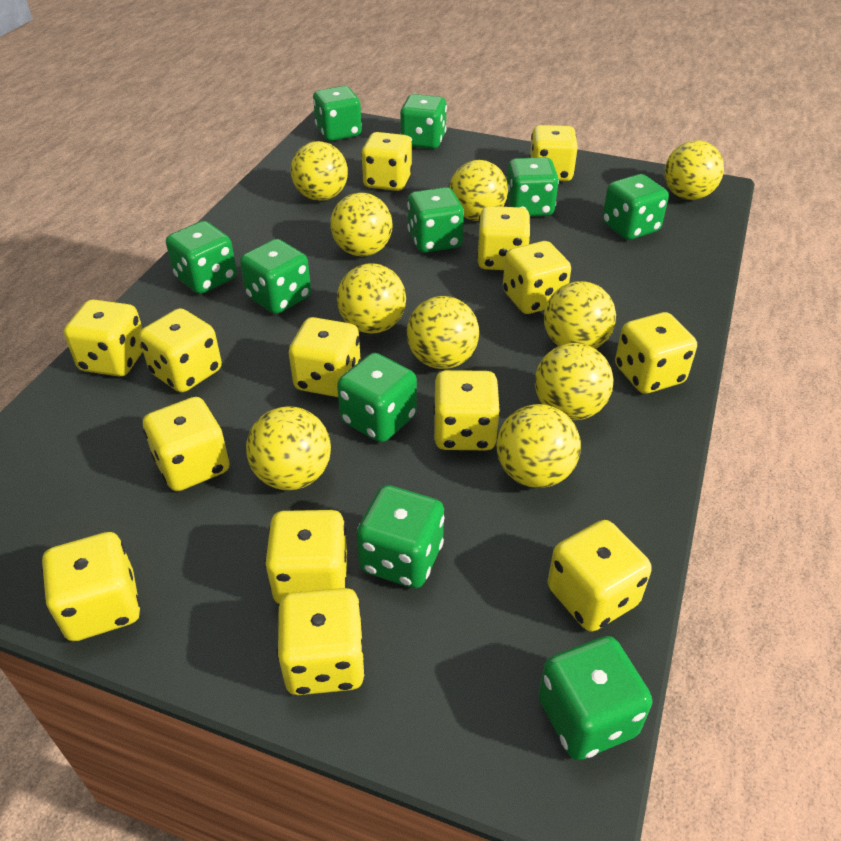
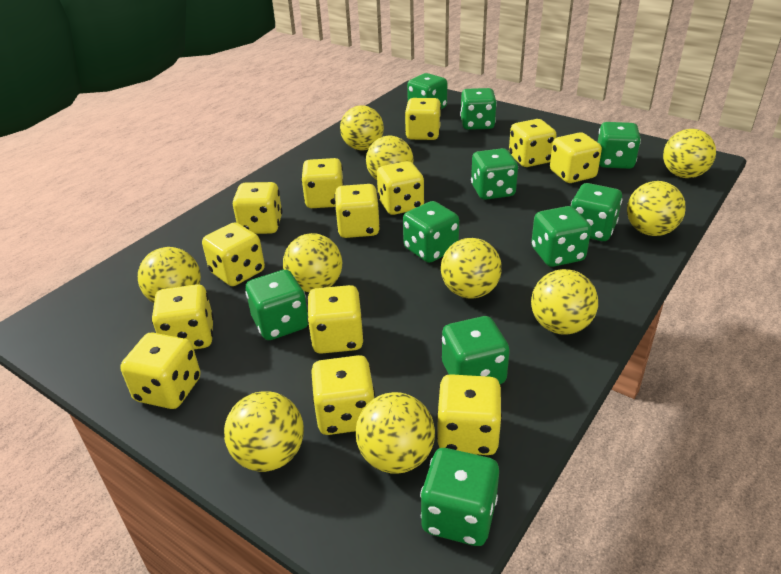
yellow dice: [42,532,140,641] [64,299,143,376] [139,308,222,392] [143,397,229,491] [265,510,347,604] [277,588,366,695] [289,317,361,397] [361,132,412,191] [433,370,500,450] [477,206,531,270] [503,241,571,314] [529,125,578,181] [548,520,652,632] [615,312,697,394] = 14 -> [120,333,201,409] [152,284,214,349] [202,222,265,286] [233,182,283,234] [301,158,344,208] [307,285,364,354] [311,355,375,435] [335,184,380,238] [377,161,424,215] [405,98,441,140] [436,374,502,455] [509,119,556,167] [550,132,602,183] = 13

